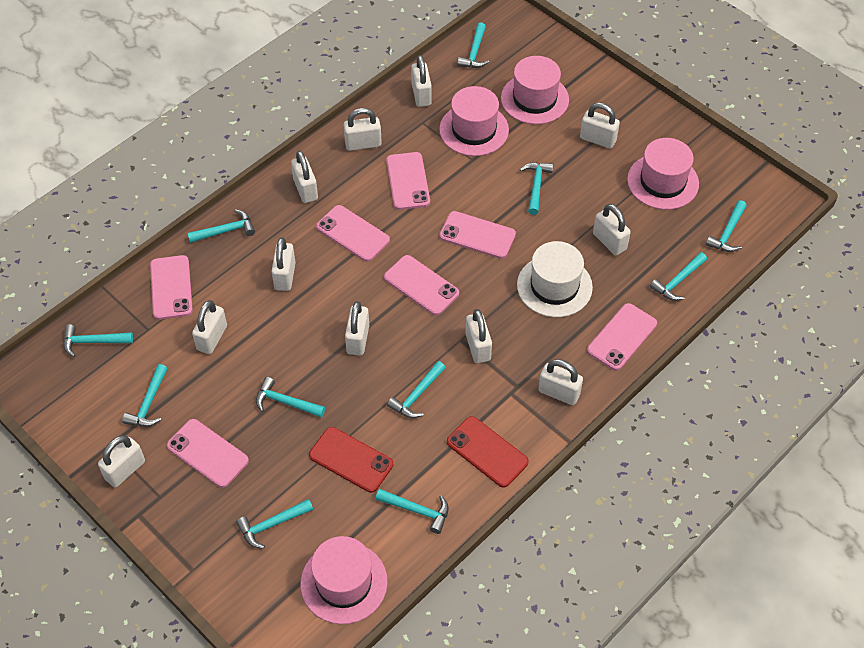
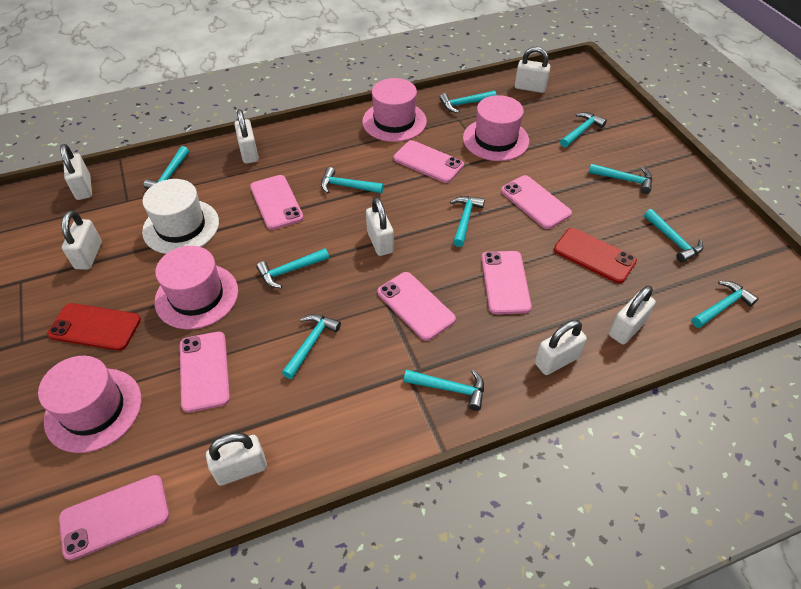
white padlock: [98,435,145,488] [192,300,227,354] [271,237,296,291] [291,150,318,203] [344,108,382,151] [345,301,369,355] [411,55,432,107] [465,309,492,363] [538,359,583,405] [580,102,620,149] [593,204,631,255] = 11 -> [60,144,92,200] [62,210,102,270] [206,433,267,486] [235,109,259,164] [366,197,394,256] [515,47,551,93] [535,320,587,375] [609,286,656,344] = 8

